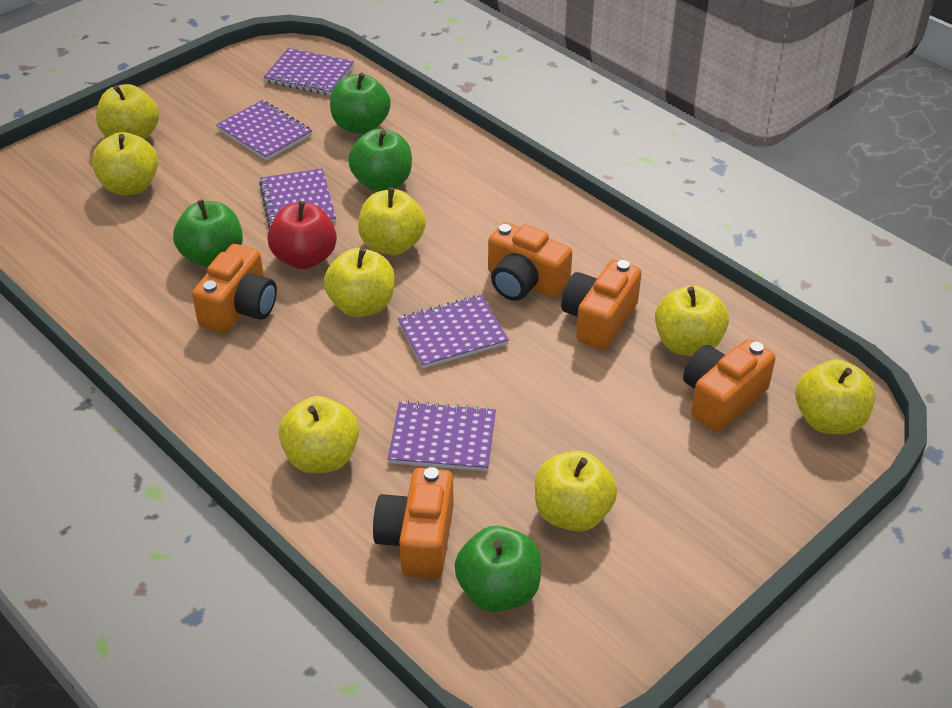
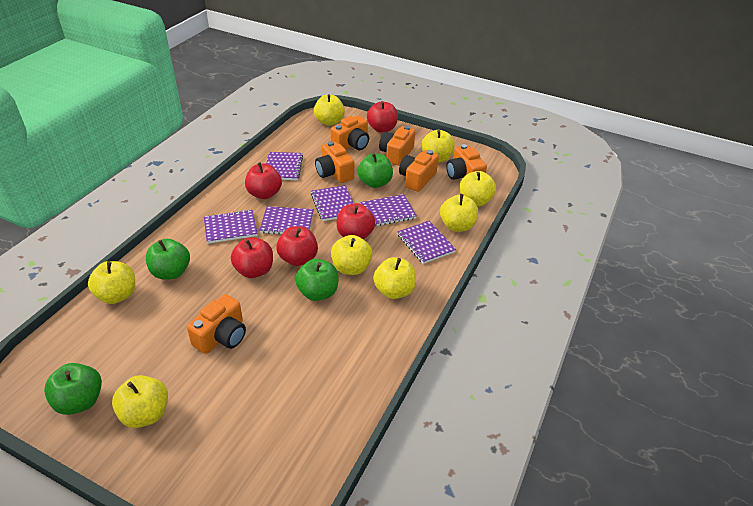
orange camera: [192,244,277,333] [373,467,454,579] [488,222,572,301] [561,260,642,350] [683,339,776,432] = 5 -> [187,294,246,354] [315,141,354,183] [331,116,369,150] [379,126,415,166] [399,150,439,192] [446,144,487,180] = 6
purple notebook: [216,100,312,161] [259,169,336,228] [263,48,354,95] [388,401,496,471] [398,295,509,368] = 5 -> [204,210,258,244] [259,206,314,234] [266,152,303,180] [311,185,354,221] [360,194,417,227] [397,221,456,264] = 6
red apple: [267,201,337,269] = 1 -> [231,237,273,278] [245,162,282,199] [276,226,318,266] [337,203,375,239] [367,101,398,133] = 5

